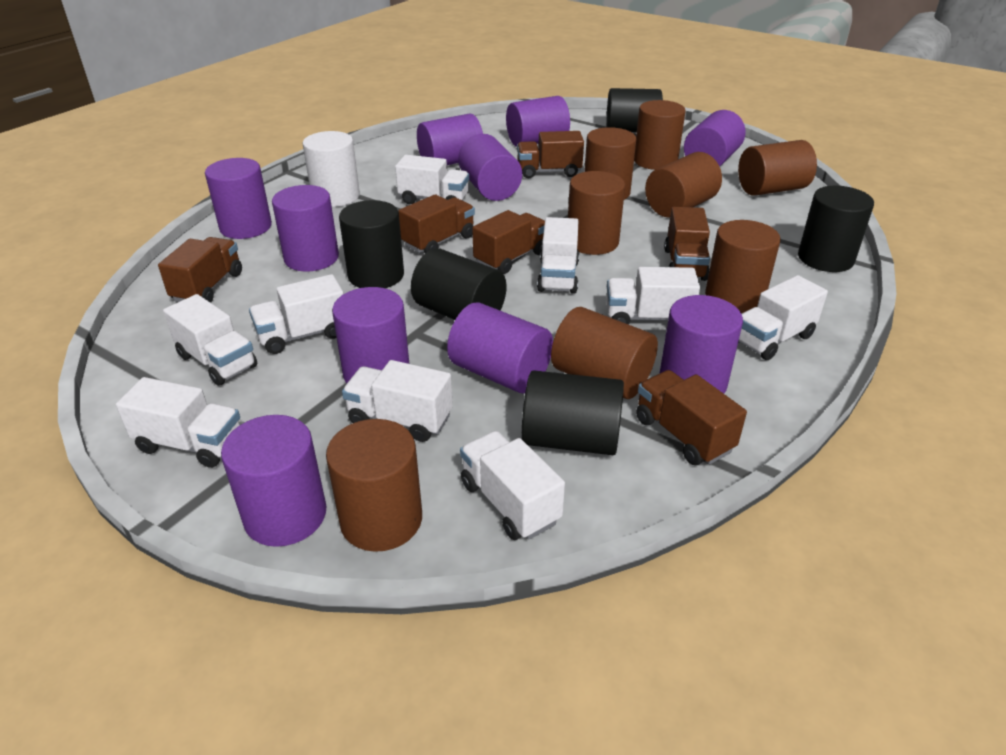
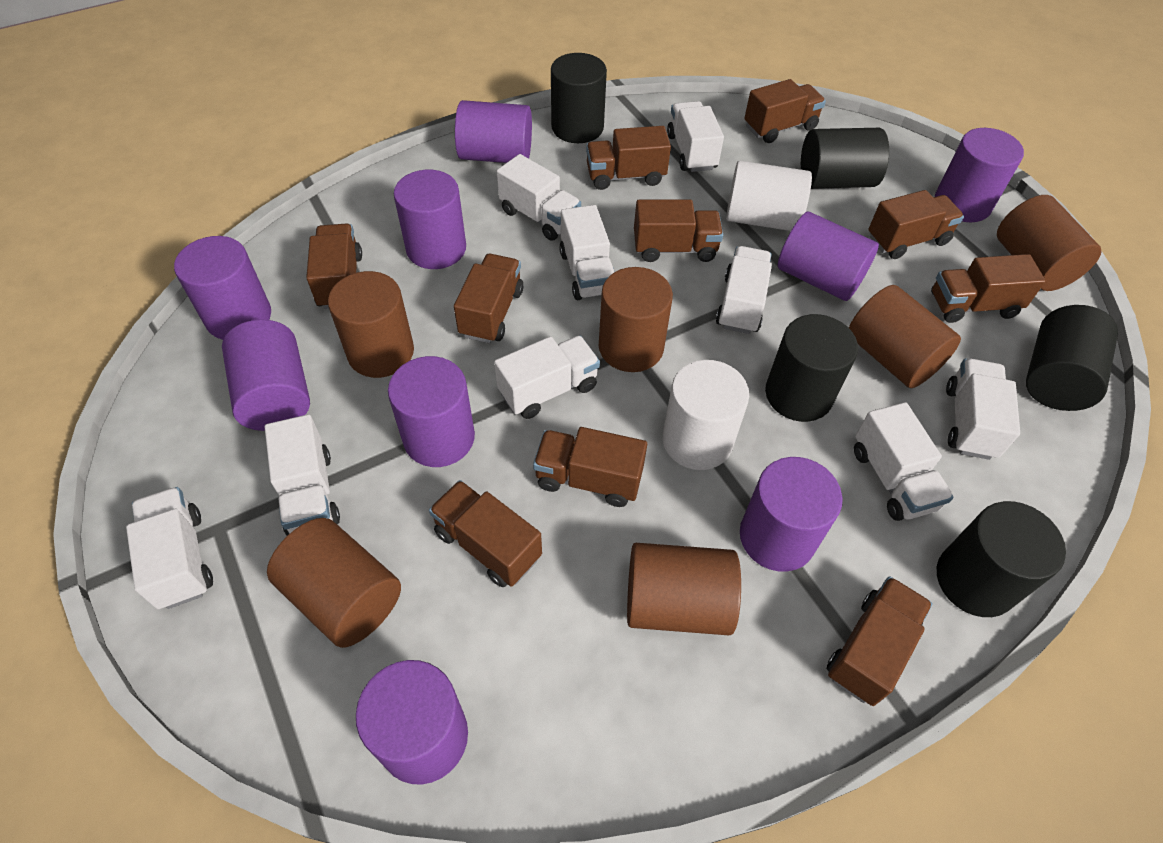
brown cylinder: [326,419,422,552] [551,307,658,399] [568,171,625,255] [584,127,636,200] [634,100,686,170] [645,152,722,218] [705,220,781,313] [738,140,817,196] = 8 -> [267,518,401,648] [328,271,414,378] [599,267,673,372] [627,543,741,635] [849,285,961,388] [997,195,1102,291] = 6
brown truck: [158,237,242,303] [398,194,475,253] [472,210,545,274] [517,131,584,178] [636,370,747,465] [664,207,710,281] = 6 -> [306,223,362,309] [429,480,542,587] [454,254,523,343] [533,427,647,507] [586,126,671,190] [634,199,723,262] [744,79,826,143] [827,576,933,706] [868,190,964,259] [931,254,1046,323] = 10
purple cylinder: [205,158,272,239] [221,415,326,547] [272,185,339,272] [332,287,409,383] [417,114,483,165] [447,302,553,393] [458,134,522,201] [506,96,570,147] [659,295,743,393] [684,110,746,167] = 10 -> [174,236,271,340] [222,319,310,431] [356,660,468,785] [388,356,475,467] [394,170,466,269] [455,100,532,163] [740,457,843,572] [778,212,879,301] [935,128,1024,222] = 9
white cylinder: [302,131,360,207] = 1 -> [662,360,749,470] [726,161,812,231] = 2

